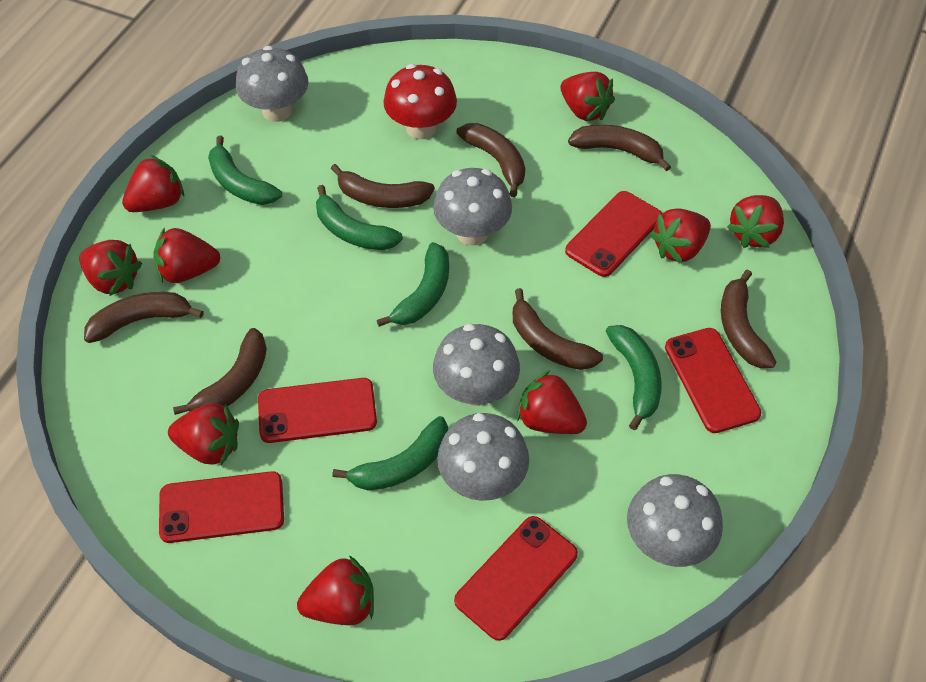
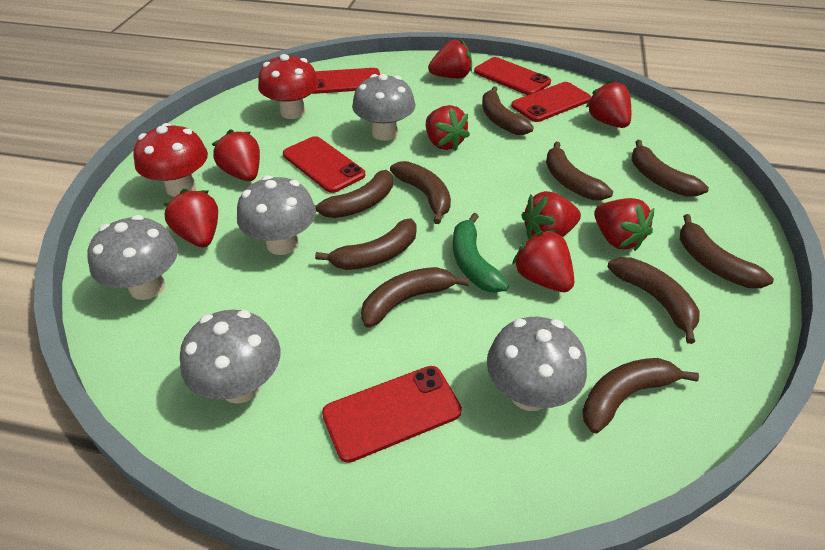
brown banana: [84,292,204,343] [173,328,267,415] [331,164,435,208] [456,123,525,197] [513,288,603,370] [568,125,671,171] [721,269,776,368] = 7 -> [315,170,393,218] [315,219,417,270] [361,267,469,328] [390,161,451,224] [482,86,534,135] [546,142,613,200] [583,358,699,434] [608,257,699,344] [631,140,709,197] [680,214,774,288] = 10
green banana: [208,136,282,205] [316,185,403,250] [332,416,448,491] [377,242,449,327] [606,325,662,430] = 5 -> [453,213,509,293] = 1
red mushroom: [383,64,457,139] = 1 -> [133,123,208,197] [258,54,319,119] = 2
red strawberry: [79,240,142,296] [122,155,184,212] [153,228,220,283] [168,403,239,465] [297,555,374,625] [517,370,587,434] [561,72,615,121] [650,208,711,264] [727,195,784,248] = 9 -> [163,189,218,247] [212,129,260,181] [426,105,470,151] [428,40,472,78] [512,230,574,292] [521,191,581,239] [586,80,631,128] [594,198,654,251] = 8

